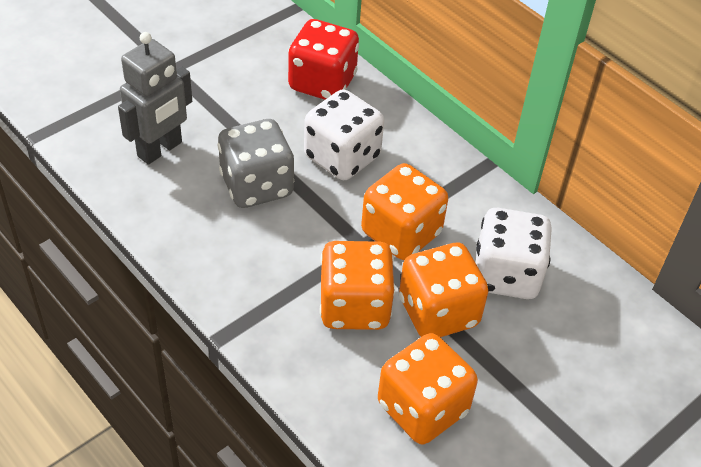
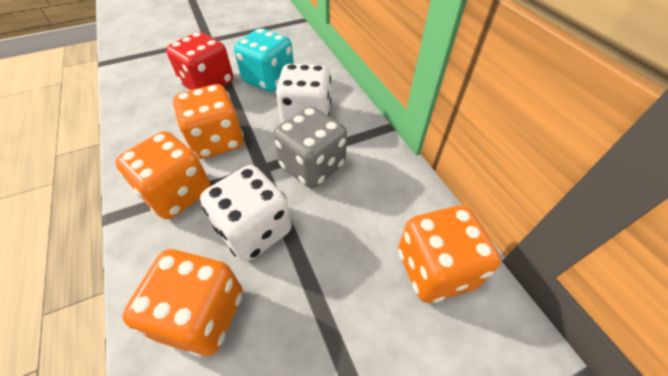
grey robot: [118,32,192,165] = 1 -> none = 0
turquoise dice: none = 0 -> [234,28,294,92] = 1

